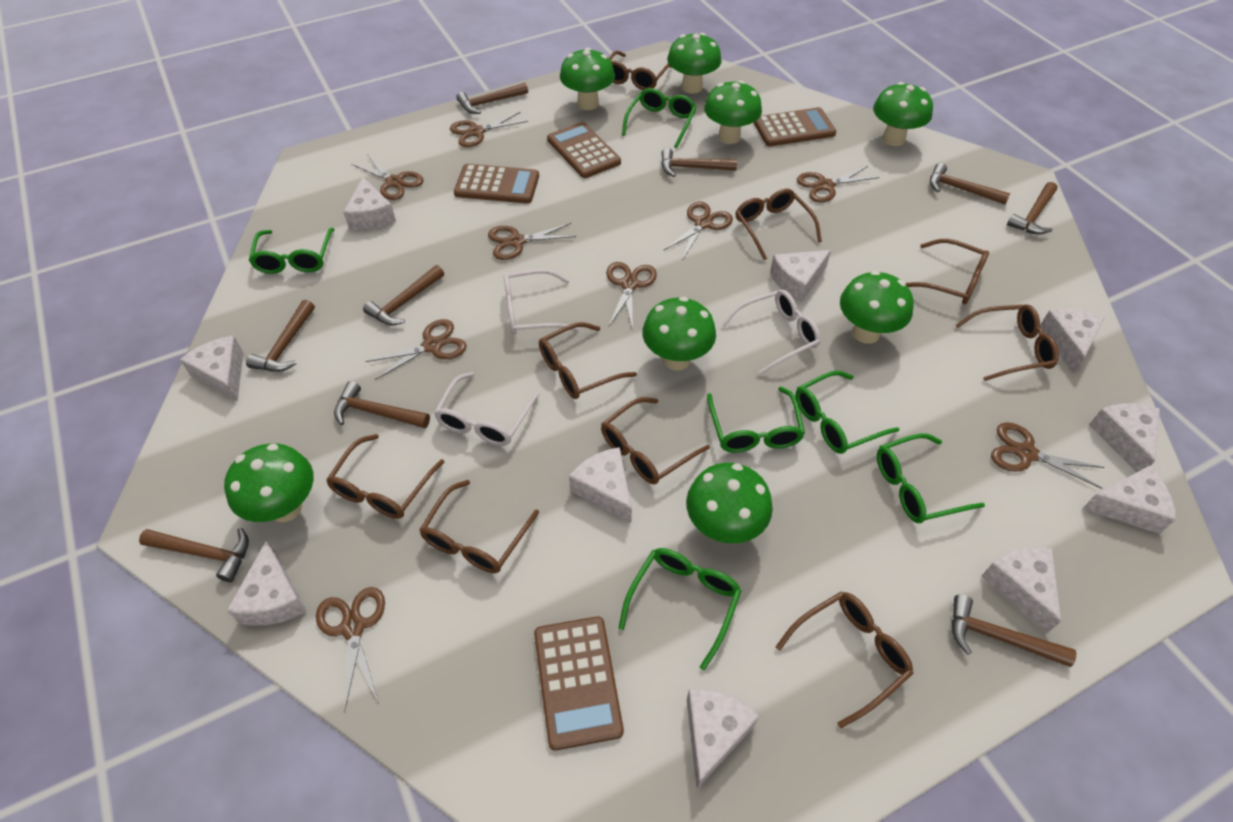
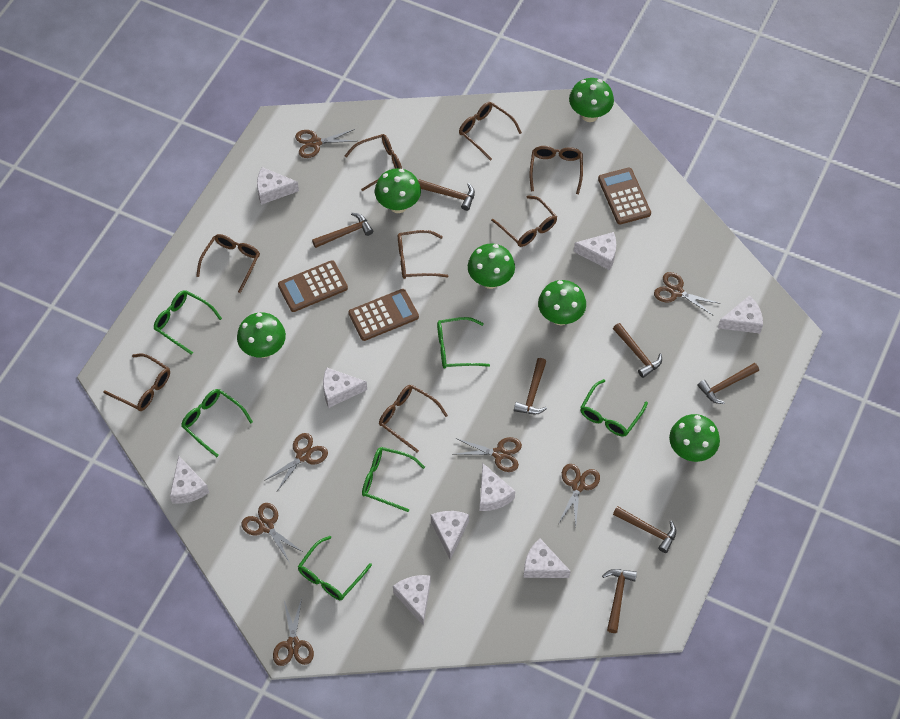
brown calculator: [454,164,539,204] [534,616,624,751] [547,122,621,178] [753,107,836,146] = 4 -> [278,260,348,312] [348,289,419,341] [598,168,651,224] = 3
brown glasses: [326,434,444,519] [419,480,539,573] [539,322,637,399] [601,397,710,485] [609,51,672,90] [736,188,822,260] [775,592,914,728] [906,239,989,304] [955,304,1059,381] = 9 -> [103,354,170,411] [196,234,260,293] [345,134,402,191] [379,385,448,452] [398,230,448,279] [459,102,522,161] [491,196,557,247] [530,146,583,194] = 8
brown hammer: [139,528,249,582] [246,300,315,372] [334,381,430,428] [363,265,444,325] [456,83,528,114] [661,148,737,177] [930,163,1011,205] [952,594,1076,667] [1007,182,1058,235] = 9 -> [312,213,373,248] [418,179,475,211] [514,358,547,414] [602,569,637,633] [613,323,662,378] [613,506,677,553] [698,363,759,404] = 7
brown scissors: [316,587,385,713] [351,154,424,200] [365,319,466,380] [450,112,528,147] [488,223,576,260] [606,262,657,330] [663,202,733,261] [797,166,880,203] [991,422,1104,489] = 9 -> [242,503,304,563] [264,433,328,491] [273,598,314,666] [295,129,355,158] [455,437,522,472] [559,464,600,527] [654,272,720,316] = 7
green mushroom: [224,443,314,522] [560,48,615,110] [642,297,716,371] [667,33,722,94] [686,463,773,543] [704,81,762,144] [840,271,914,344] [873,82,933,146] = 8 -> [237,312,286,358] [375,168,421,213] [468,244,515,289] [538,280,586,325] [569,78,614,122] [669,414,720,462] = 6
white cheese: [180,336,243,402] [227,540,307,626] [343,177,396,230] [569,447,632,523] [687,689,759,789] [770,250,831,302] [982,547,1061,633] [1040,309,1104,373] [1082,466,1176,534] [1089,404,1160,473] = 10 -> [170,456,209,504] [257,167,299,205] [323,368,367,408] [393,575,431,626] [431,511,469,560] [480,463,515,511] [523,538,571,578] [574,232,616,270] [718,295,763,333] = 9
white glasses: [434,372,540,446] [504,269,580,335] [721,290,821,375] = 3 -> none = 0

